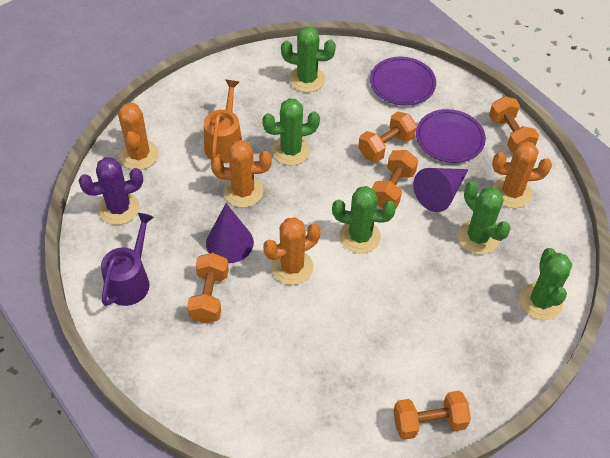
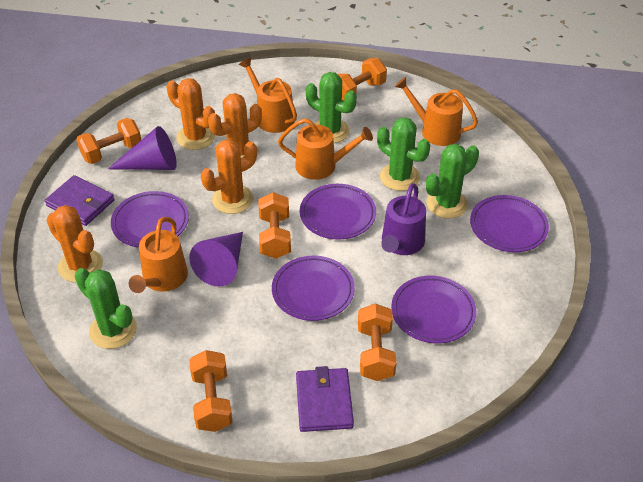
green cactus: [262,98,320,165] [281,26,336,92] [332,186,396,254] [458,181,511,254] [519,248,572,320] = 5 -> [74,268,137,349] [306,72,357,143] [377,117,430,191] [426,144,479,219] = 4
orange watering can: [204,80,242,163] = 1 -> [129,217,188,293] [239,58,297,133] [278,118,373,180] [395,77,478,146] = 4
purple cactus: [78,157,143,225] = 1 -> none = 0
purple plate: [370,57,436,106] [416,109,486,163] = 2 -> [111,191,189,248] [272,256,355,321] [300,184,376,240] [391,276,476,343] [470,195,549,252] = 5
purple wallet: none = 0 -> [45,175,115,226] [296,366,354,432] = 2

